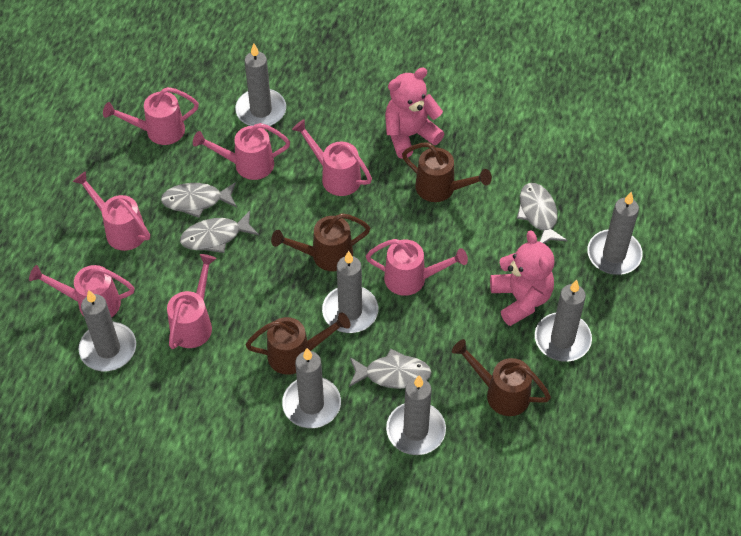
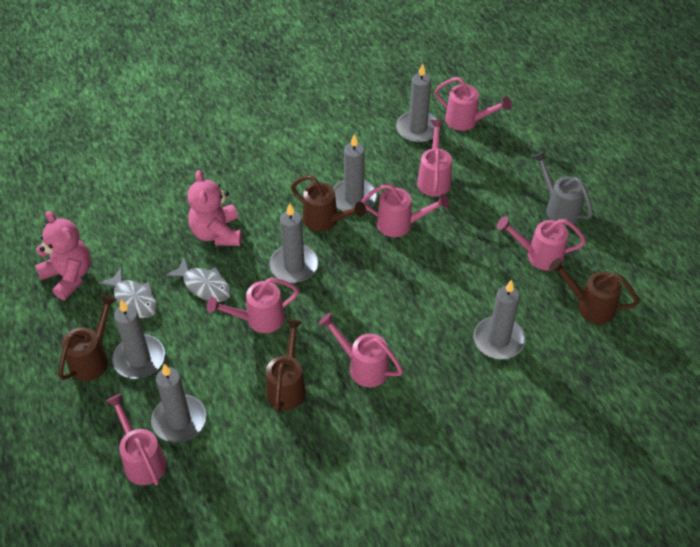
grey candle: [79,290,136,371] [235,43,286,126] [282,348,341,428] [322,251,378,333] [386,375,446,455] [535,280,592,362] [587,192,643,275] = 7 -> [112,300,165,379] [151,364,206,442] [269,203,319,283] [333,134,377,214] [396,64,440,143] [473,280,526,359] = 6
grey fish: [161,182,237,218] [180,211,259,253] [349,349,431,389] [517,183,568,244] = 4 -> [98,268,157,318] [166,257,231,302] = 2
grey watering can: none = 0 -> [532,151,593,226] = 1

